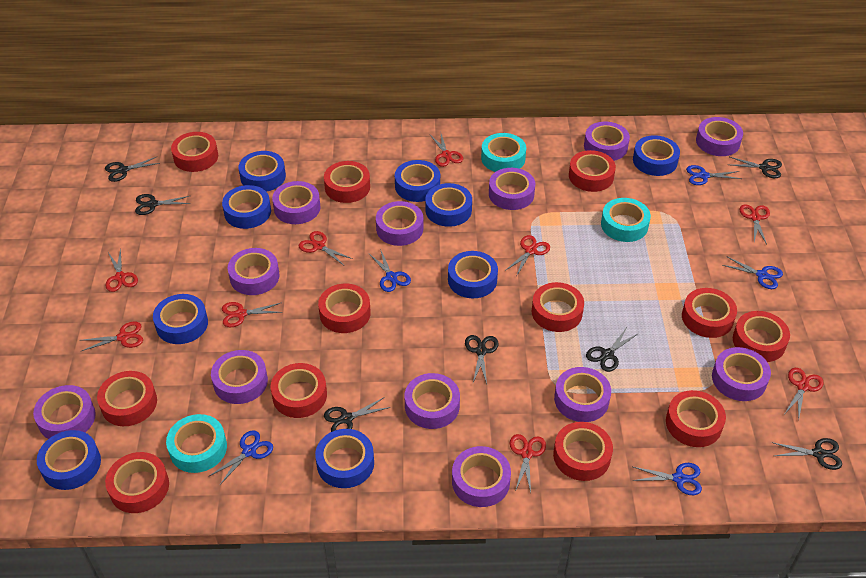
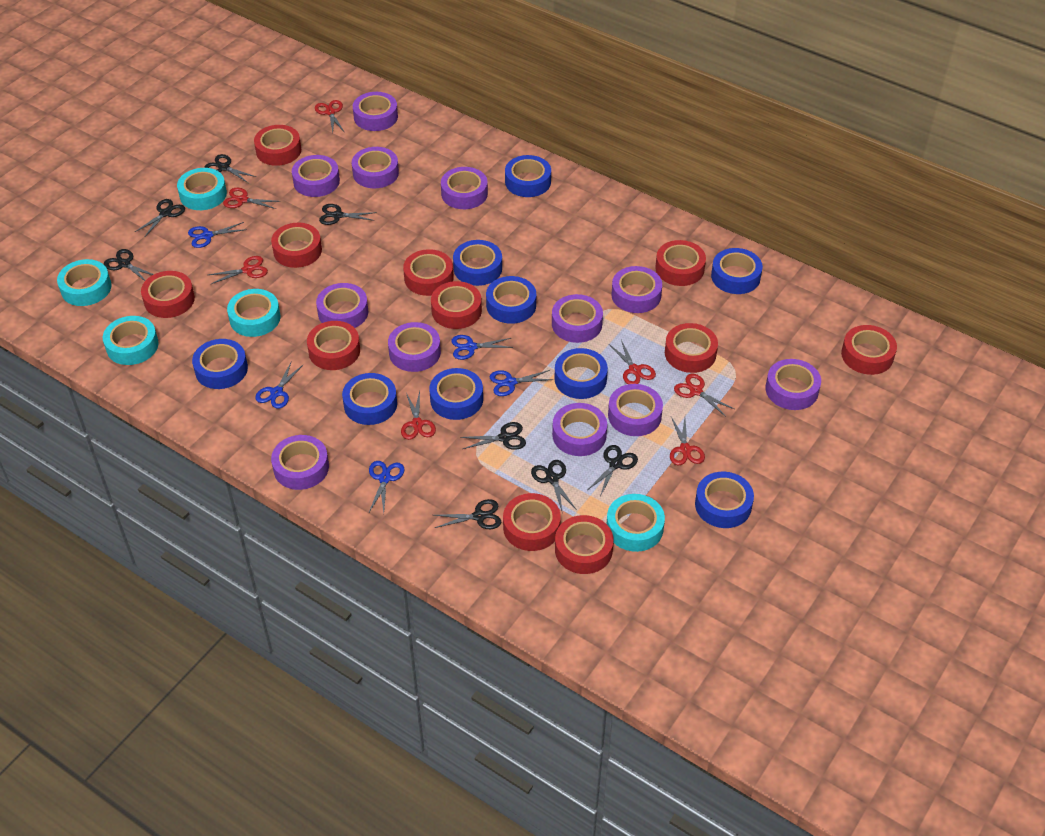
black scissors: [105,157,160,182] [135,194,190,215] [324,397,391,432] [465,335,498,384] [586,327,639,372] [730,157,782,178] [772,438,842,470] = 7 -> [104,249,154,281] [135,199,185,237] [204,154,256,183] [319,204,377,225] [434,499,501,529] [460,422,526,450] [531,460,576,514] [587,445,638,496] = 8
red scissors: [82,322,143,351] [105,248,138,292] [222,302,283,327] [298,231,353,265] [430,134,463,167] [505,235,550,276] [510,434,546,492] [739,204,770,244] [785,368,824,421] = 9 -> [208,256,268,284] [223,188,281,209] [315,100,344,133] [401,391,436,440] [609,340,656,384] [670,417,705,465] [674,374,734,417] = 7
red tape: [97,371,157,426] [105,452,169,513] [171,132,218,172] [271,363,327,418] [318,284,371,333] [324,161,370,203] [532,282,584,332] [553,422,613,481] [569,150,616,192] [666,390,726,447] [682,288,737,338] [733,311,790,362] = 12 -> [141,271,195,318] [254,125,301,166] [271,223,322,268] [307,321,360,370] [403,249,454,296] [431,281,482,329] [503,493,561,551] [555,515,614,574] [655,240,706,286] [665,323,718,373] [841,325,897,375] = 11
turquoise tape: [166,414,227,473] [481,133,526,172] [601,198,651,242] = 3 -> [57,259,112,306] [103,316,159,365] [177,168,227,210] [227,289,281,337] [607,494,665,552] = 5

